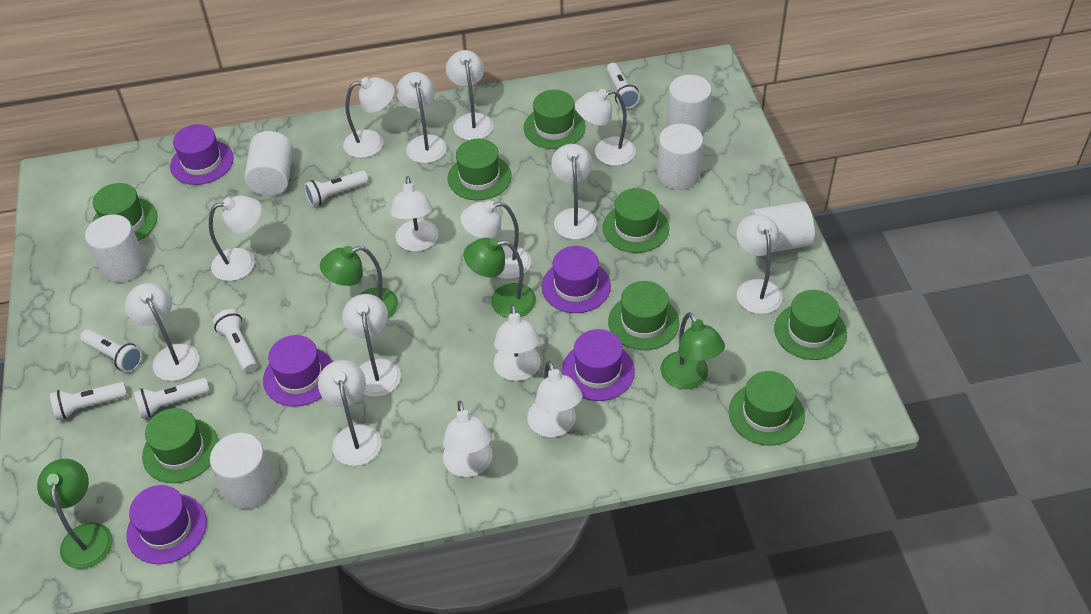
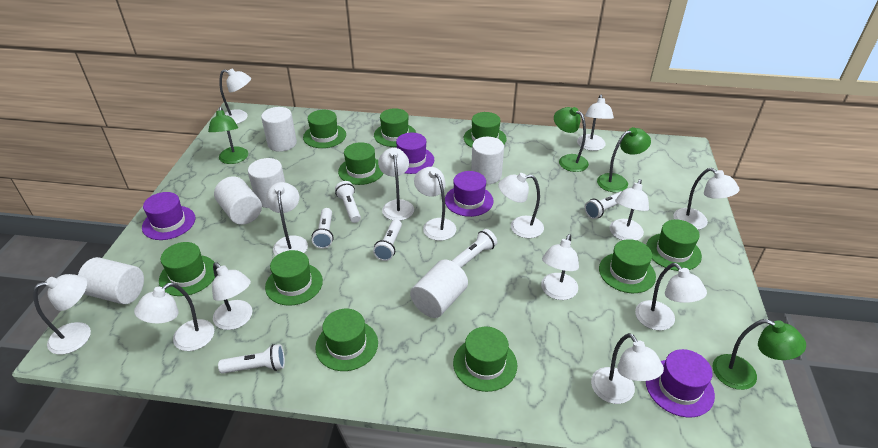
green hat: [92,183,158,241] [142,408,219,483] [448,139,512,200] [523,90,586,149] [602,188,669,253] [608,281,679,350] [729,371,805,446] [774,290,847,360] = 8 -> [159,242,215,296] [265,250,323,306] [303,110,346,148] [315,309,378,371] [338,142,383,185] [374,108,416,147] [453,327,517,392] [464,112,507,148] [599,239,656,293] [646,220,702,271] = 10
purple hat: [127,485,207,564] [170,124,234,185] [263,335,333,407] [542,246,611,313] [562,329,635,401] = 5 -> [142,192,195,240] [396,133,434,174] [445,171,493,217] [646,349,715,418] = 4
white lamp: [125,283,199,381] [209,196,261,281] [318,360,381,466] [342,294,401,397] [343,77,395,158] [390,176,438,252] [396,72,447,163] [443,401,492,477] [446,50,493,140] [461,200,531,279] [494,304,540,381] [527,361,583,438] [551,144,597,240] [575,89,636,166] [736,214,783,314] = 15 -> [33,274,91,355] [134,283,214,351] [212,262,252,330] [219,69,251,124] [266,182,308,256] [378,148,414,221] [414,167,456,241] [498,173,544,238] [541,234,579,300] [577,95,614,151] [591,333,664,404] [609,179,649,240] [635,263,707,331] [673,168,740,230] = 14

